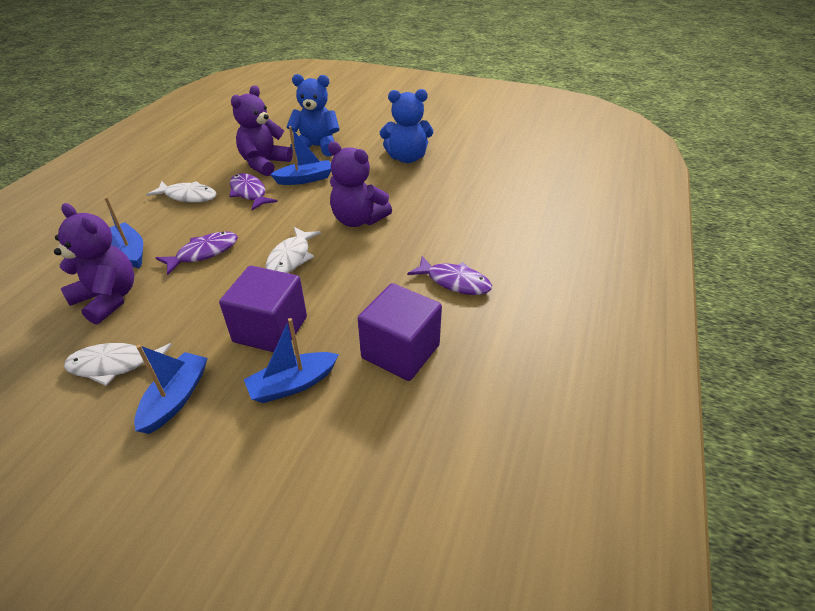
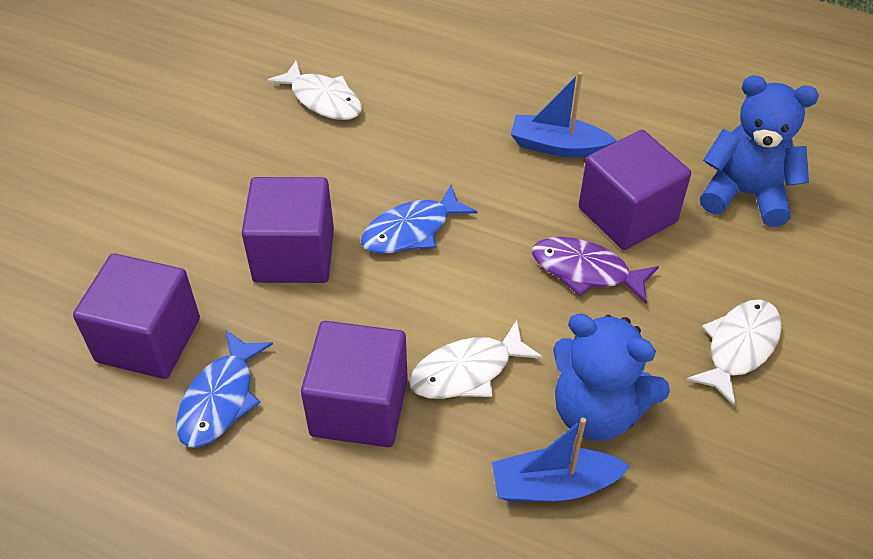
blue boat: [104,197,143,269] [134,345,208,434] [244,318,339,403] [270,126,331,185] = 4 -> [492,418,630,502] [511,72,617,157] = 2
blue fish: none = 0 -> [176,330,273,447] [361,185,478,254] = 2
purple cube: [219,266,307,352] [358,283,442,381] = 2 -> [73,253,200,379] [242,177,334,283] [301,321,408,447] [579,130,691,250] = 4
purple fish: [156,231,238,275] [229,173,277,210] [407,256,492,295] = 3 -> [532,237,659,304] = 1
purple teddy bear: [54,203,134,324] [231,85,293,176] [328,141,392,227] = 3 -> none = 0

